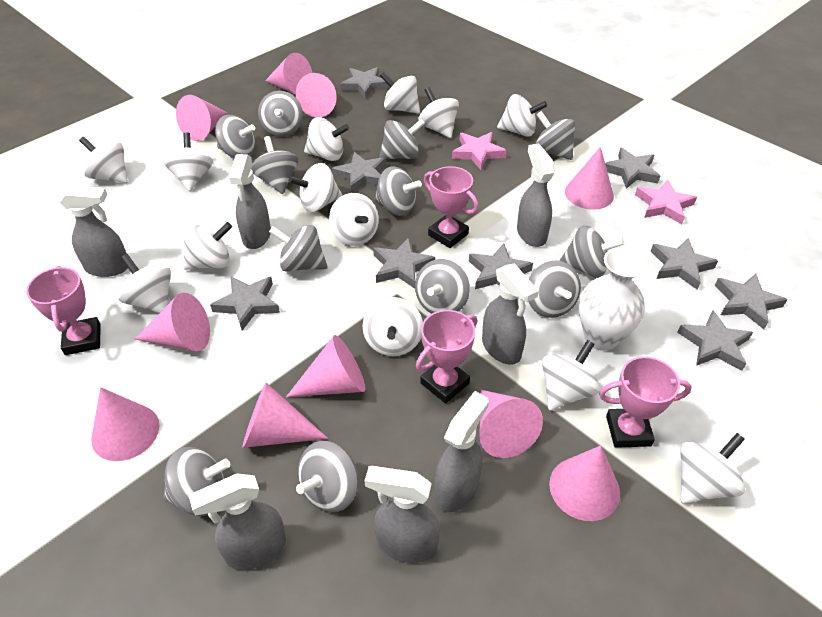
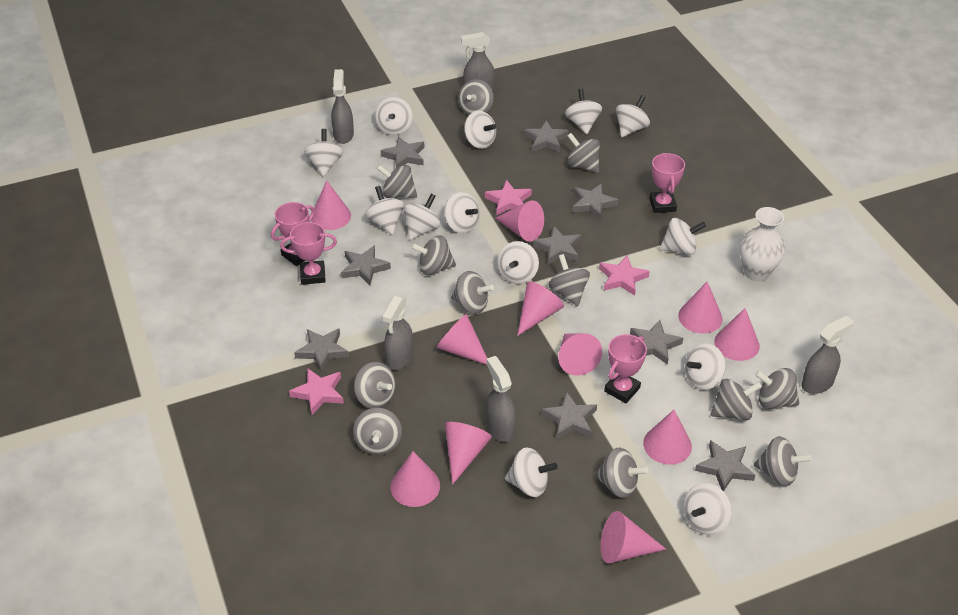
grey spray bottle: [58,185,128,277] [189,473,286,570] [229,154,271,249] [365,466,440,563] [435,391,489,512] [482,263,539,365] [517,143,555,247] = 7 -> [331,69,354,144] [382,296,413,370] [461,32,495,91] [486,356,516,442] [801,316,854,394] = 5
pink cone: [91,387,159,461] [135,293,210,351] [176,95,227,141] [242,383,328,448] [265,53,313,95] [286,335,365,397] [296,73,337,118] [479,390,543,458] [549,446,620,521] [565,147,614,210] = 10 -> [311,180,351,230] [390,451,440,507] [436,314,487,365] [445,422,492,485] [496,200,544,242] [517,281,564,336] [558,333,602,376] [601,511,666,564] [643,410,692,465] [678,281,723,334] [714,308,760,361] = 11
pink star: [452,132,507,170] [635,180,697,224] = 2 -> [289,368,344,415] [485,180,532,216] [599,255,650,296] = 3

